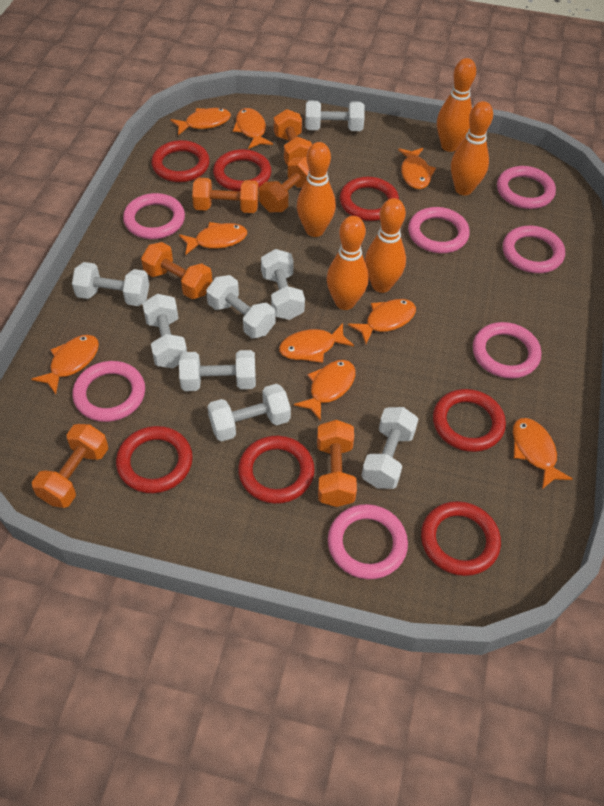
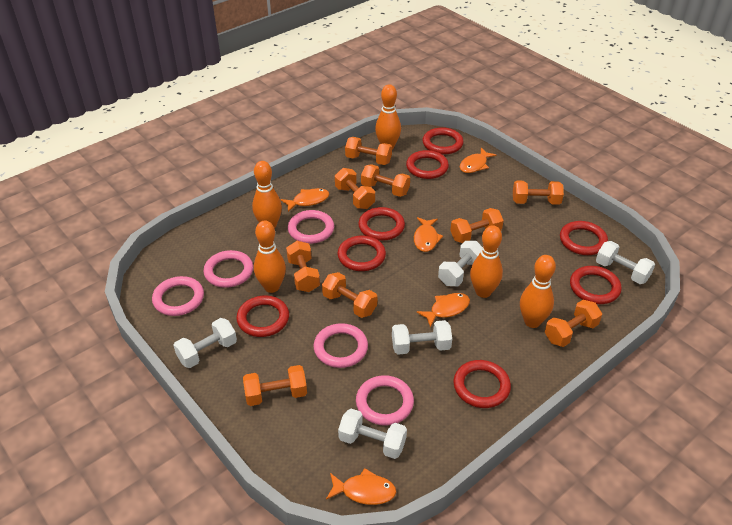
orange dumbbell: [32,424,108,508] [141,242,212,299] [192,178,259,213] [259,157,309,212] [274,109,312,165] [317,420,357,507] = 6 -> [243,365,307,406] [286,241,320,292] [322,272,377,318] [335,168,375,209] [345,137,392,165] [361,164,410,197] [450,208,504,243] [513,181,564,205] [545,300,602,347] = 9
orange fish: [31,335,99,394] [170,108,231,135] [179,222,247,255] [233,108,273,149] [279,323,354,363] [294,360,356,421] [348,299,416,344] [398,148,436,189] [513,418,573,489] = 9 -> [281,188,329,212] [326,468,396,505] [414,217,443,252] [416,293,470,327] [460,148,496,173] = 5
pink ring: [72,361,145,422] [123,193,185,239] [328,504,408,579] [408,207,470,253] [473,322,541,379] [497,166,556,209] [503,226,565,273] = 7 -> [152,276,204,316] [203,250,253,288] [288,210,334,244] [314,323,368,368] [356,375,414,426] = 5
red ring: [116,426,193,493] [151,140,210,182] [213,149,271,191] [238,436,315,504] [340,177,399,221] [421,501,501,576] [433,389,506,452] = 7 -> [236,295,289,337] [338,235,386,271] [358,207,405,241] [406,150,449,179] [423,127,464,155] [453,360,511,408] [560,221,608,255] [570,266,622,304] = 8
white dumbbell: [72,262,149,306] [142,294,187,368] [179,350,256,391] [206,275,275,338] [207,384,291,441] [261,249,305,320] [305,101,365,131] [362,407,418,489] = 8 -> [173,318,237,368] [338,409,407,459] [392,320,452,355] [438,241,482,286] [596,241,655,284] = 5

